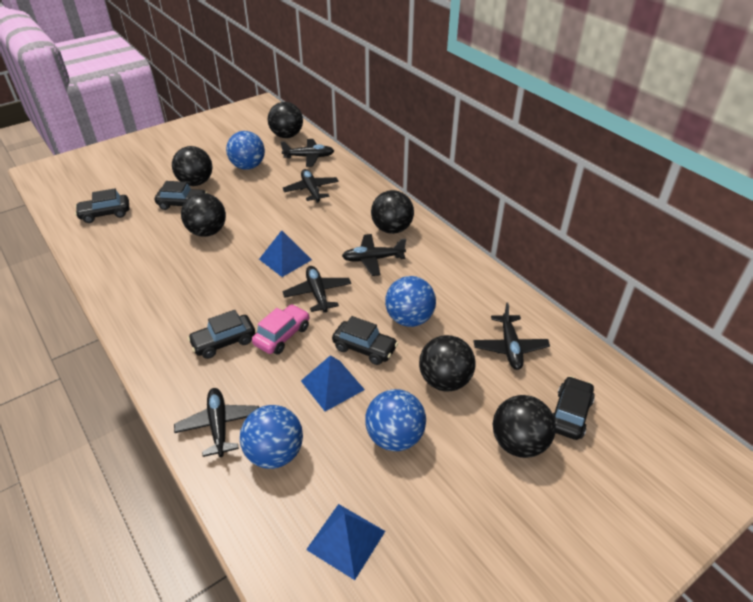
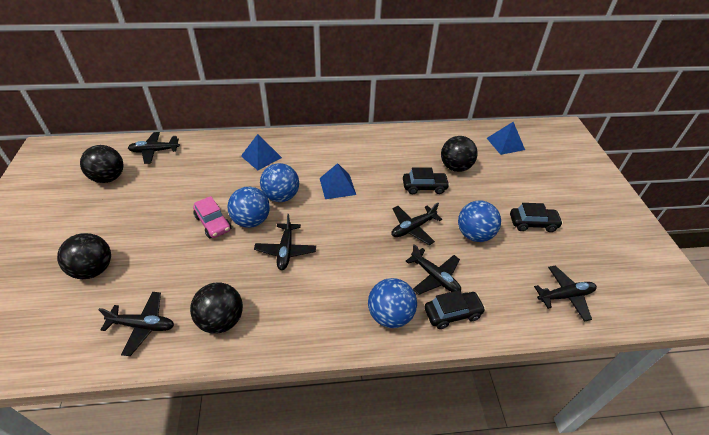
black ball: [172,146,212,186] [181,193,226,237] [268,102,303,138] [371,190,414,234] [419,335,476,392] [493,395,556,458] = 6 -> [57,233,111,279] [80,145,124,183] [190,282,243,334] [441,136,478,172] = 4
black car: [75,189,129,223] [155,181,207,210] [188,310,255,359] [332,316,398,365] [552,376,595,440] = 5 -> [403,167,450,194] [424,290,486,329] [510,203,563,232] = 3

